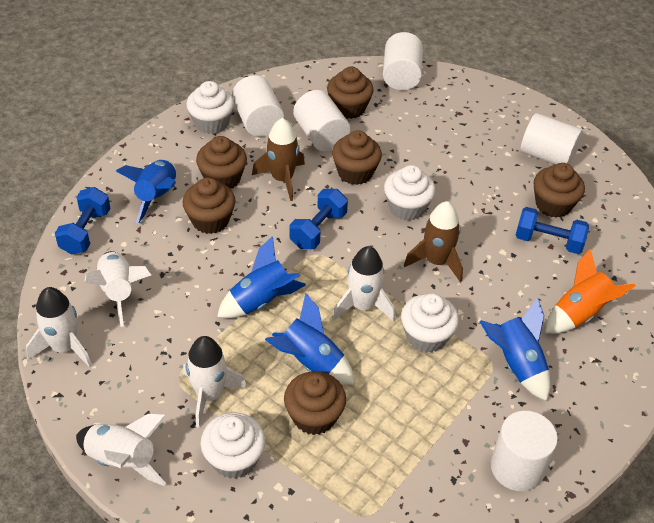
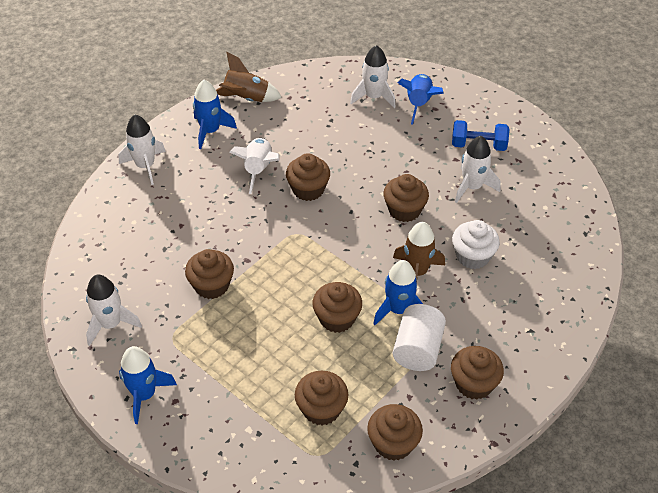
blue dumbbell: [55,187,110,255] [290,189,348,249] [515,207,589,254] = 3 -> [452,120,509,151] = 1
brown cupcake: [182,178,236,234] [196,136,247,189] [284,371,346,435] [327,67,374,119] [332,130,382,185] [534,163,585,218] = 6 -> [185,249,234,299] [286,153,330,201] [295,371,348,426] [312,282,362,333] [367,404,423,461] [383,174,429,222] [451,346,504,400] = 7
orange rocket: [545,248,635,334] = 1 -> none = 0
white cupcake: [186,81,234,134] [200,413,266,479] [384,165,436,221] [401,293,459,353] = 4 -> [452,220,500,269] = 1
white cylinder: [232,75,284,137] [293,90,351,152] [383,32,423,90] [491,411,558,491] [521,113,583,165] = 5 -> [393,304,446,371] = 1

